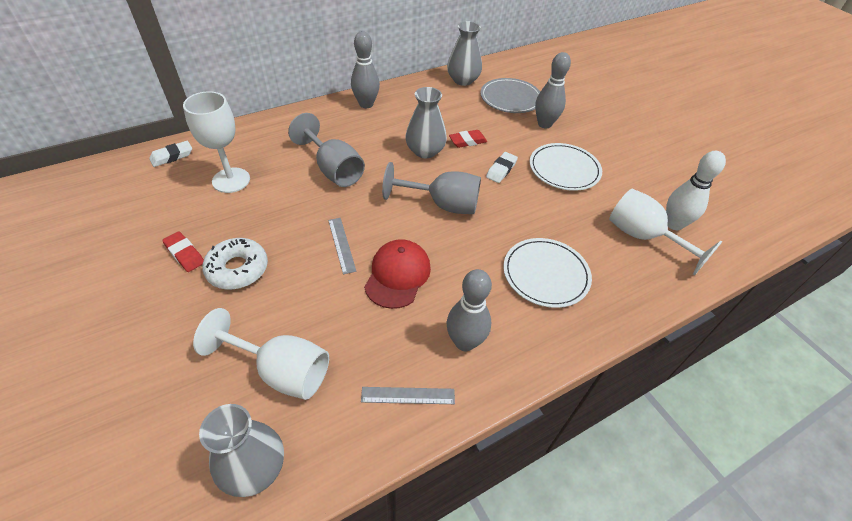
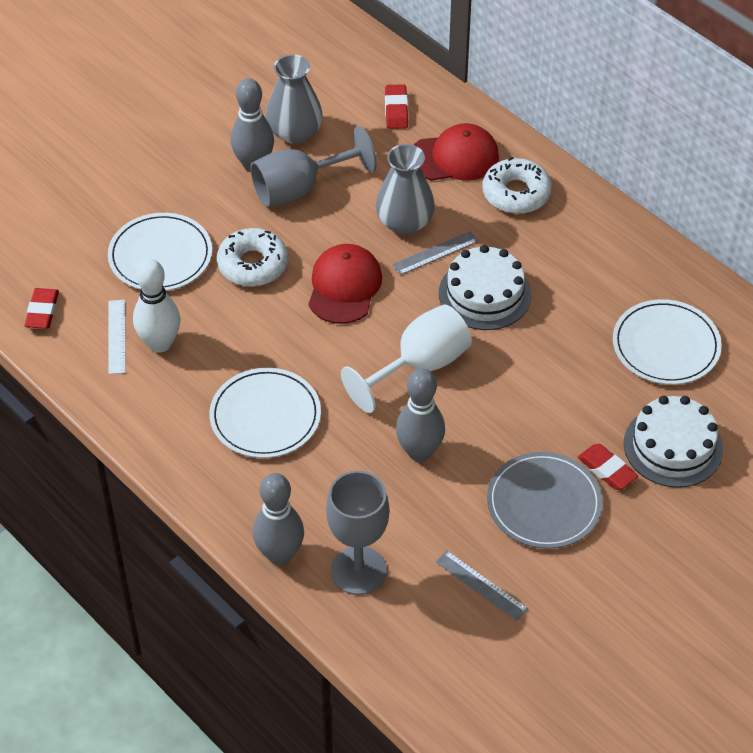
grey vase: [199,404,284,497] [405,87,447,158] [447,21,482,86] = 3 -> [266,54,323,144] [376,144,435,234] = 2
red cap: [364,239,431,309] = 1 -> [308,244,382,324] [414,123,499,181] = 2
red eraser: [162,231,204,272] [449,130,487,148] = 2 -> [25,288,59,329] [385,84,408,129] [578,444,638,490] = 3
white cake: none = 0 -> [439,245,532,330] [624,396,723,488] = 2
white donut: [202,238,268,290] = 1 -> [217,228,288,287] [482,157,552,214] = 2
white eraser: [149,141,192,167] [486,152,518,183] = 2 -> none = 0
white goblet: [183,91,250,193] [193,308,329,400] [609,189,722,275] = 3 -> [341,304,472,413] = 1
white plate: [503,238,592,308] [530,143,602,191] = 2 -> [108,213,212,291] [209,368,321,458] [613,299,722,385] = 3
white ruler: none = 0 -> [109,300,126,374] = 1

